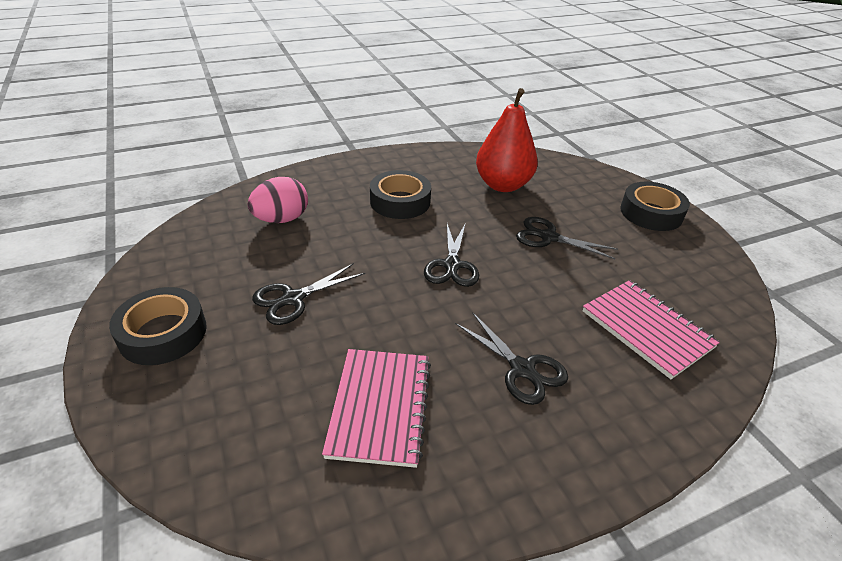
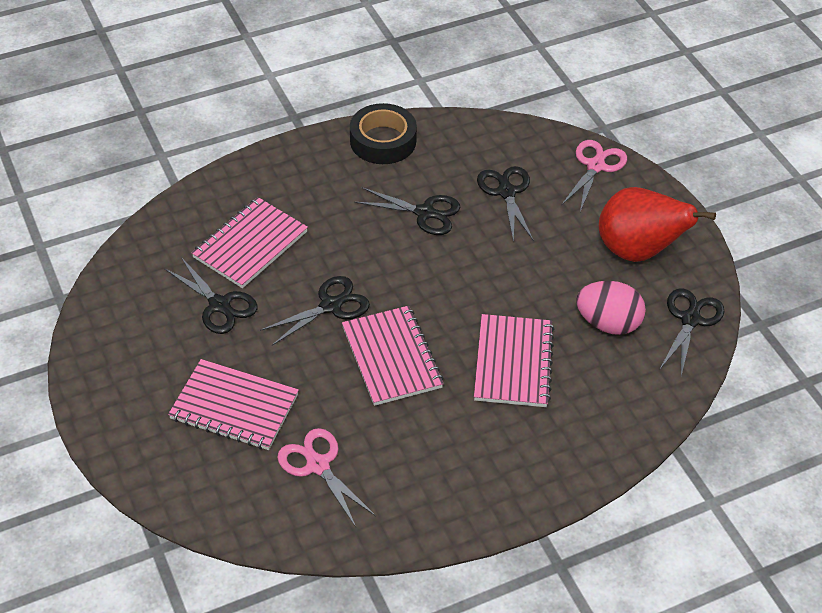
black scissors: [252,263,365,325] [424,224,479,287] [455,312,568,405] [516,217,618,259] = 4 -> [164,257,258,334] [260,276,370,346] [354,187,460,235] [477,166,534,243] [660,288,724,376] = 5
black tape: [109,287,207,365] [370,170,431,219] [620,182,690,231] = 3 -> [350,103,417,164] = 1
pink notebook: [322,349,431,468] [583,280,720,379] = 2 -> [168,359,299,450] [191,197,308,288] [342,306,444,406] [474,314,554,407] = 4
pink scissors: none = 0 -> [277,428,376,527] [562,140,627,212] = 2

